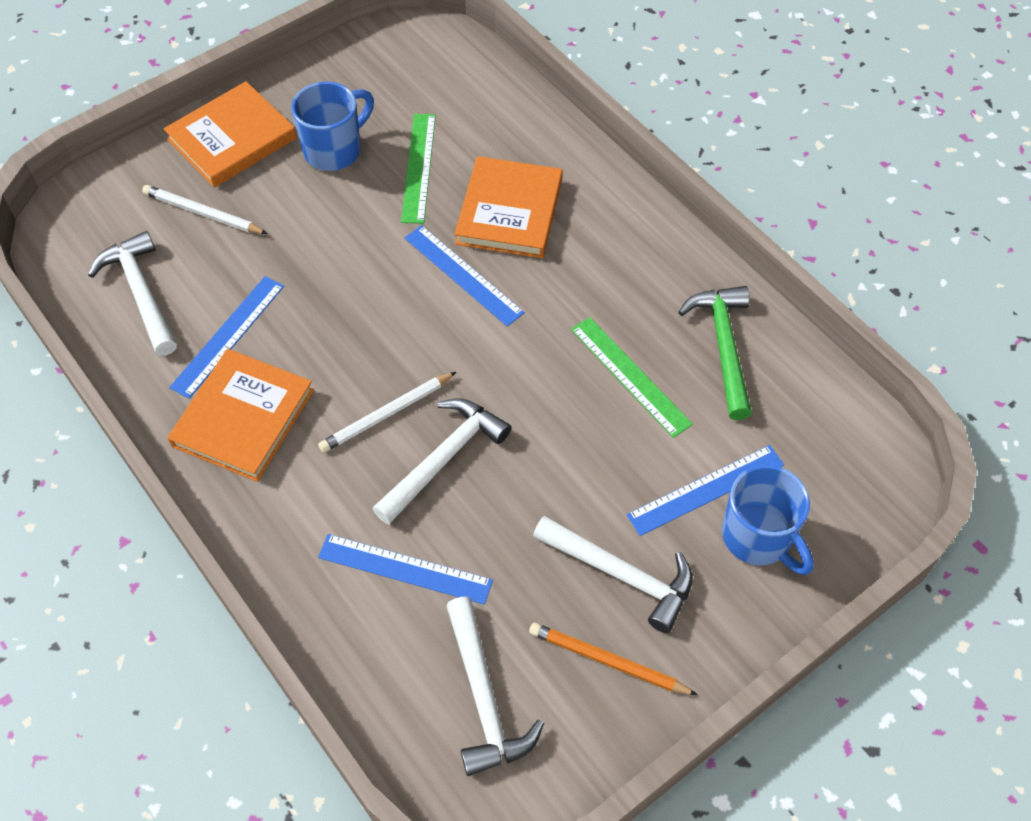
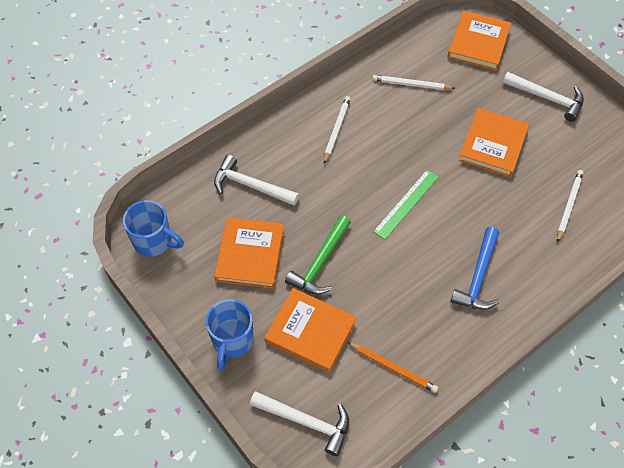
blue hammer: none = 0 -> [450,227,500,310] = 1
blue ruler: [169,276,284,399] [318,534,493,605] [405,225,525,327] [627,445,784,536] = 4 -> none = 0
green ruler: [401,114,436,224] [571,317,693,438] = 2 -> [373,170,439,240] = 1
orange book: [164,81,297,188] [168,349,314,482] [455,156,563,258] = 3 -> [214,217,284,288] [265,288,357,373] [448,11,511,70] [458,108,529,177] = 4
white hammer: [88,231,177,356] [372,398,511,525] [446,597,544,776] [533,516,693,633] = 4 -> [214,155,299,206] [250,391,349,456] [503,72,584,122] = 3
white pencil: [142,185,268,234] [318,372,456,453] = 2 -> [324,96,351,164] [372,75,456,90] [557,170,584,243] = 3

